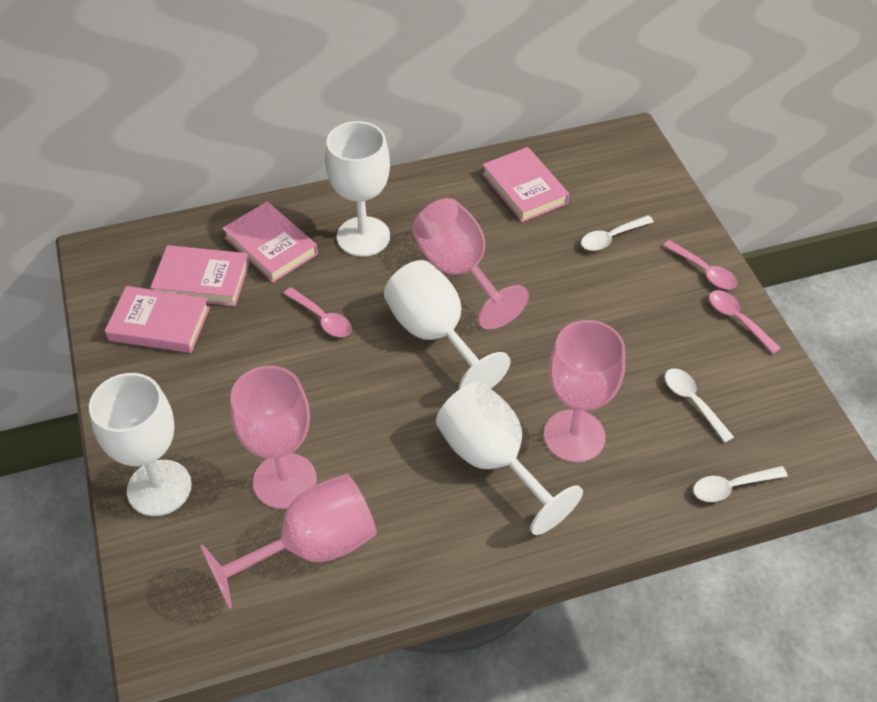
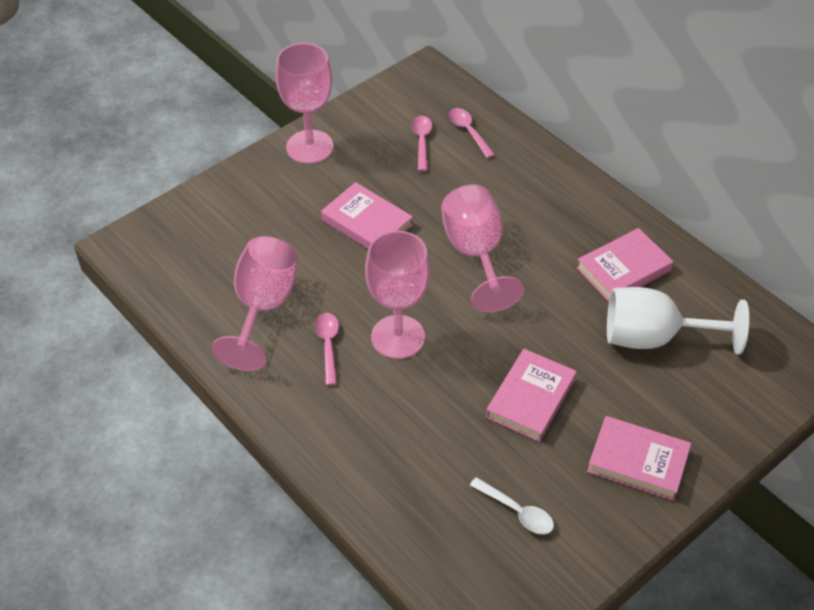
white goblet: [89,373,192,516] [325,121,390,257] [384,260,511,389] [436,382,583,535] = 4 -> [607,287,749,355] = 1
white spoon: [581,215,654,251] [665,368,734,443] [693,466,788,502] = 3 -> [469,477,554,534] = 1

